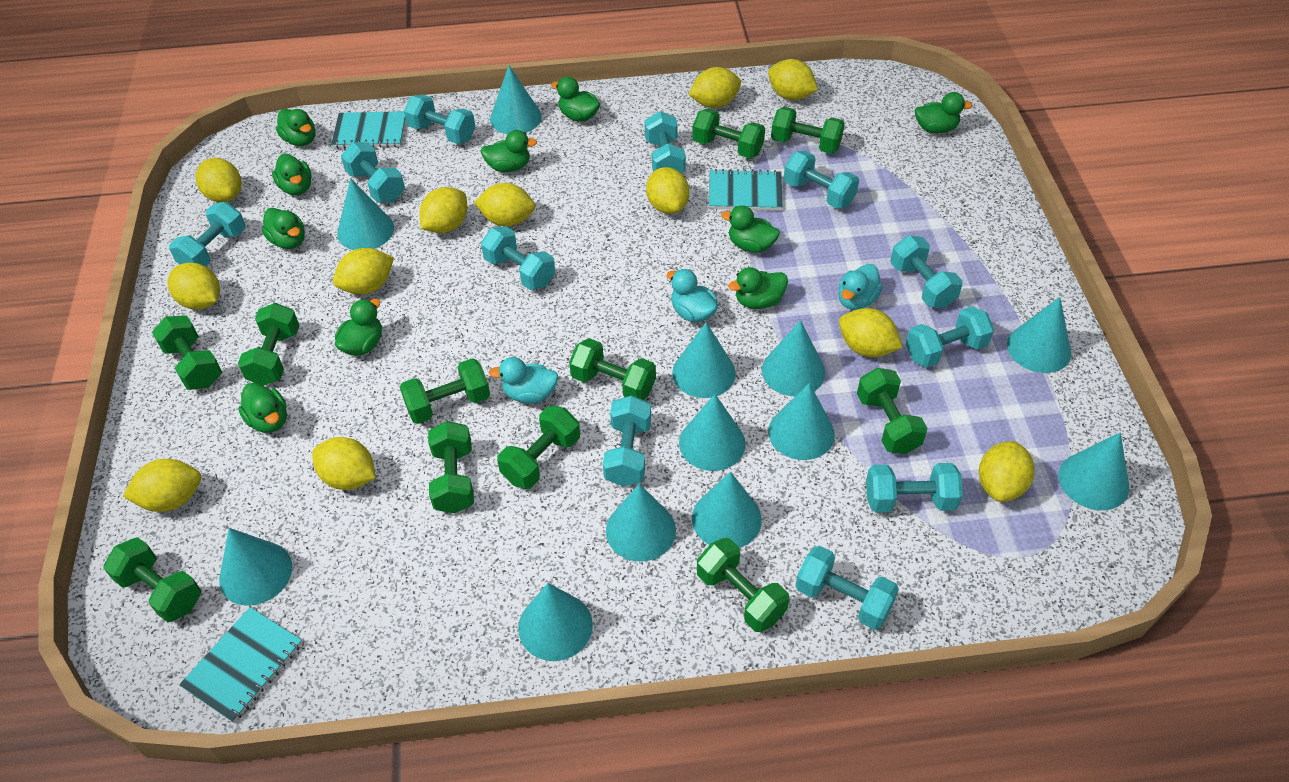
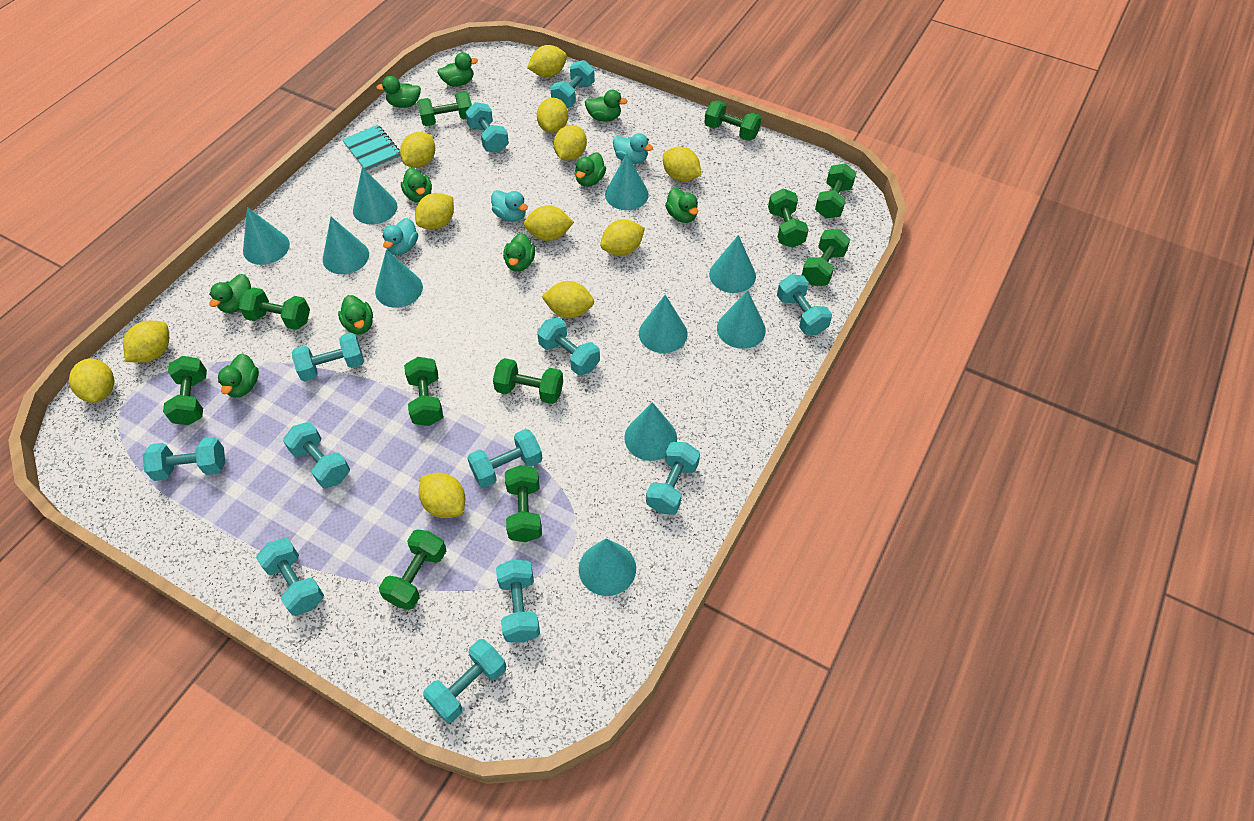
turquoise cone: [219,528,292,606] [337,178,394,250] [490,66,542,134] [518,583,593,661] [606,484,676,561] [672,322,736,398] [679,394,746,471] [692,472,762,547] [762,320,825,396] [768,383,835,460] [1007,297,1071,373] [1059,432,1129,510] = 12 -> [243,207,290,265] [323,217,369,274] [353,167,398,224] [375,249,423,308] [579,538,636,596] [605,153,649,210] [624,402,677,461] [639,295,687,353] [709,235,756,293] [717,290,766,349] = 10
turquoise dumbbell: [169,202,246,266] [341,142,405,203] [404,95,475,144] [481,226,555,290] [603,395,651,487] [645,111,686,173] [784,151,859,209] [795,546,899,630] [866,463,963,513] [890,235,963,308] [906,306,994,368] = 11 -> [143,437,225,481] [256,538,324,616] [283,422,350,488] [292,333,364,381] [423,639,506,723] [465,102,509,153] [467,429,543,488] [496,559,540,643] [537,317,600,375] [550,60,595,108] [646,442,700,515] [777,274,832,335] = 12
turquoise notebook: [179,607,303,723] [331,111,406,149] [709,169,783,211] = 3 -> [342,125,401,173] = 1

